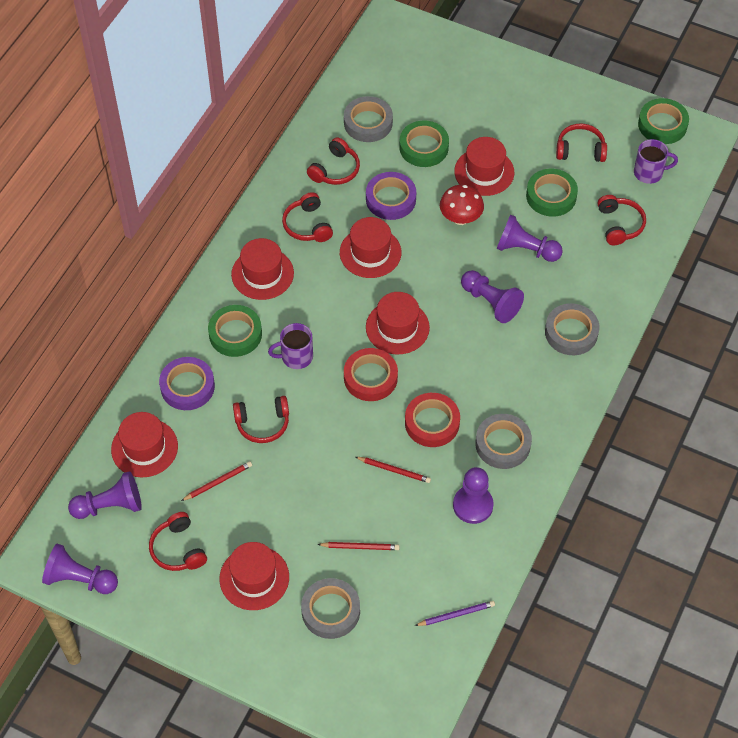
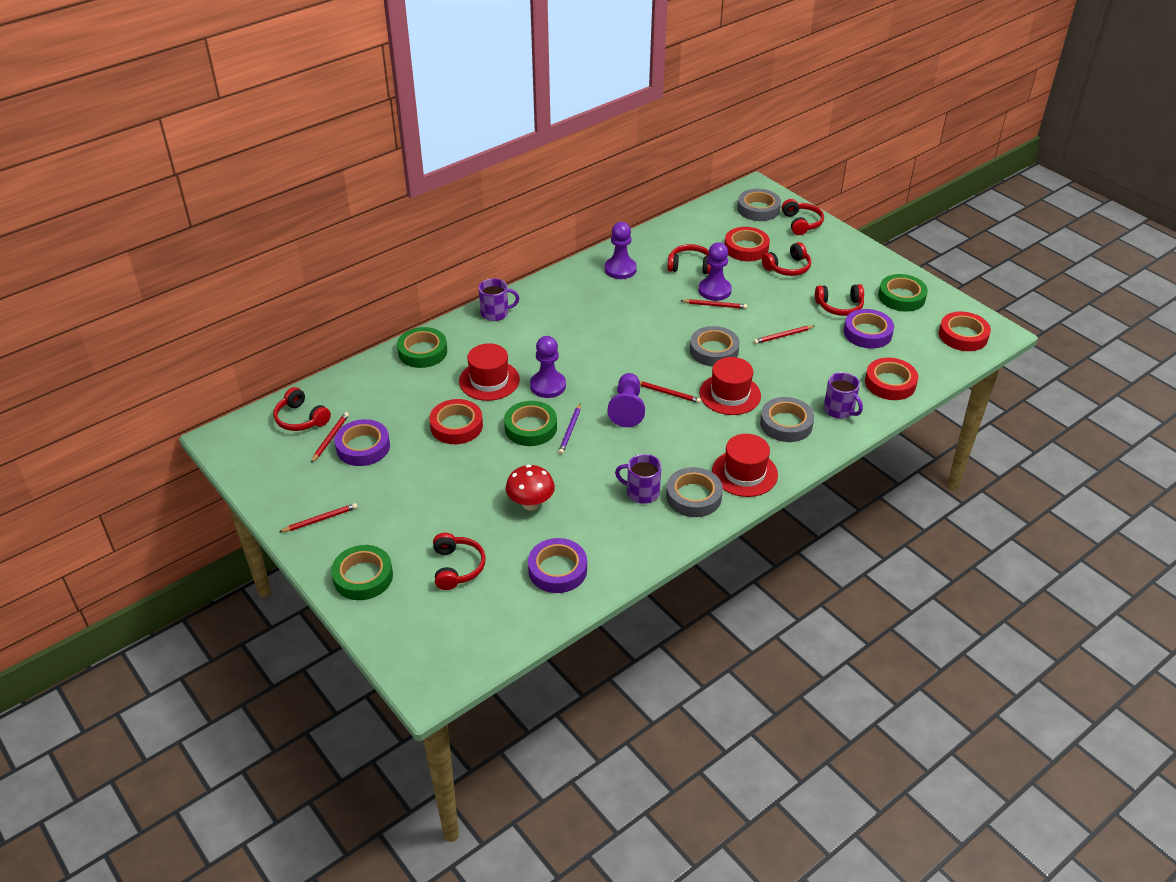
purple mug: [268,323,313,369] [634,139,678,184] = 2 -> [479,278,519,321] [615,454,662,504] [824,372,863,419] = 3
purple pawn: [42,544,118,594] [68,471,142,519] [453,467,494,524] [461,270,524,323] [497,215,563,262] = 5 -> [530,336,566,398] [605,222,637,279] [608,373,645,427] [699,242,732,301] = 4
purple tape: [159,357,215,410] [366,172,416,220] = 2 -> [335,419,390,466] [528,538,587,593] [844,309,894,349] = 3
red hat: [111,412,178,477] [219,542,289,610] [231,238,294,300] [340,217,402,278] [366,292,430,354] [454,137,514,196] = 6 -> [459,343,520,401] [700,357,761,415] [712,434,778,497] = 3
red pencil: [181,461,252,501] [317,542,399,550] [356,457,431,483] = 3 -> [279,503,358,532] [311,412,349,463] [640,381,701,403] [680,299,747,309] [754,326,815,344] = 5
red tape: [344,348,398,401] [405,393,460,447] = 2 -> [429,399,483,444] [725,227,770,261] [865,358,918,400] [939,312,991,351] = 4

